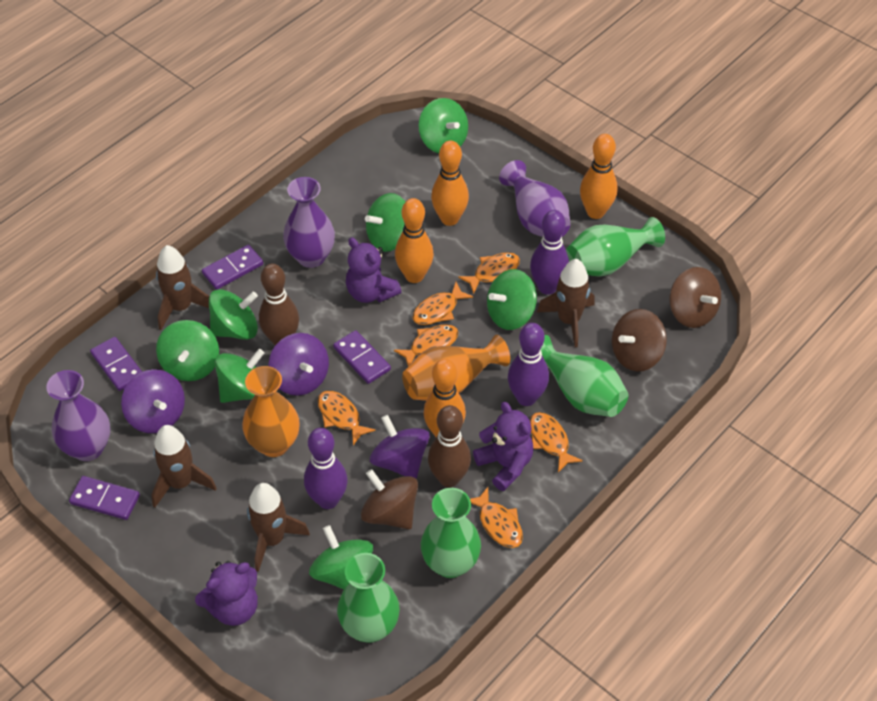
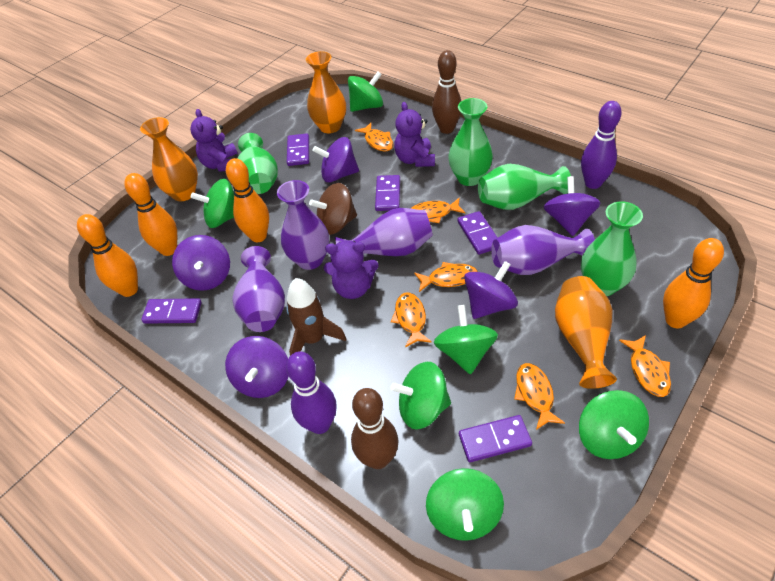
brown rocket: [151,425,217,508] [156,245,209,330] [247,483,310,572] [537,259,595,347] = 4 -> [286,278,346,356] = 1
brown spinning top: [361,469,418,529] [612,309,667,371] [669,267,721,328] = 3 -> [309,183,357,235] = 1
green spinning top: [156,320,219,381] [209,289,258,340] [215,349,264,403] [309,525,373,590] [365,193,406,252] [418,98,468,153] [487,269,537,330] = 7 -> [191,179,234,228] [348,72,383,112] [390,362,451,429] [426,468,504,541] [434,305,498,375] [579,390,649,459] = 6
orange vase: [242,366,300,457] [402,335,510,401] = 2 -> [140,117,198,201] [306,51,346,133] [555,276,617,389] = 3
purple bowling pin: [304,428,348,509] [508,323,549,406] [530,210,569,295] = 3 -> [286,352,337,434] [581,101,622,189] = 2
purple domino: [69,476,140,520] [90,337,142,391] [202,245,263,290] [333,330,391,384] = 4 -> [141,298,202,324] [287,133,309,166] [375,175,400,211] [457,211,498,254] [459,415,532,462] = 5
purple spinning top: [121,369,185,433] [268,333,329,396] [370,415,430,479] = 3 -> [172,235,230,291] [225,336,288,398] [313,137,359,182] [464,261,518,319] [544,176,600,236] = 5
purple vase: [46,370,111,461] [283,177,335,268] [499,160,570,237] = 3 -> [232,246,285,332] [277,180,329,270] [335,208,433,256] [491,225,595,275] = 4

